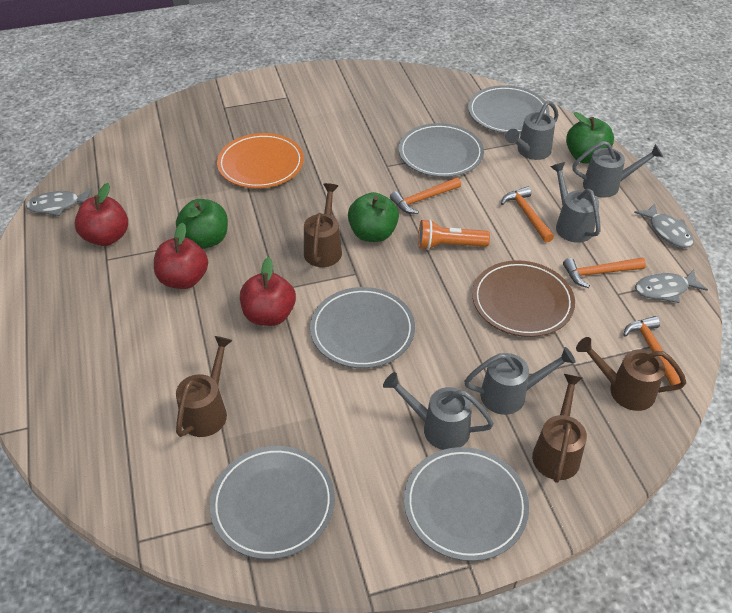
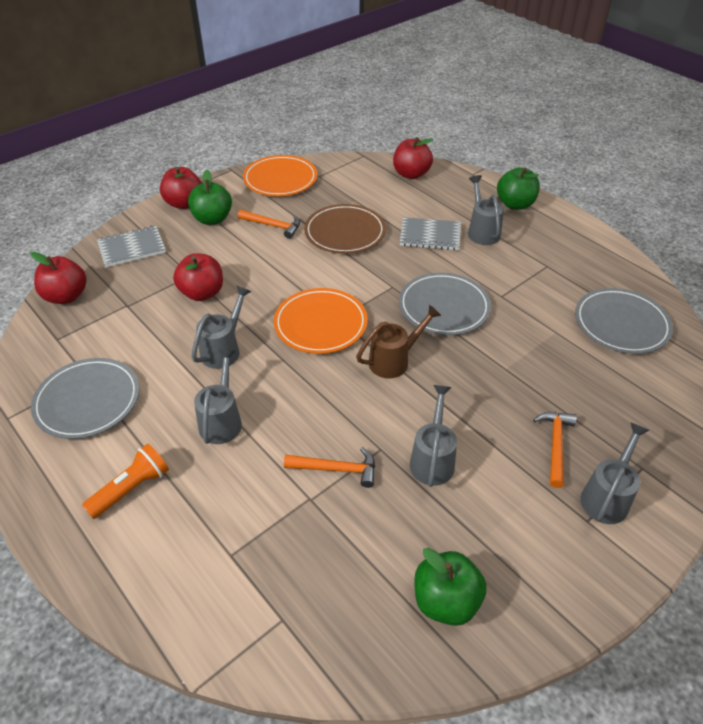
brown watering can: [176,336,233,437] [304,183,342,267] [532,374,587,483] [576,337,686,411] = 4 -> [356,305,441,378] = 1
grey fish: [26,188,92,216] [634,204,694,248] [635,270,708,303] = 3 -> none = 0
grey notebook: none = 0 -> [97,226,166,267] [400,217,461,250] = 2
grey plate: [210,446,335,559] [310,287,415,368] [399,123,484,177] [404,447,529,561] [468,85,550,134] = 5 -> [31,358,140,439] [399,272,491,335] [575,288,673,354] = 3
orange hammer: [390,177,461,214] [501,186,554,243] [563,258,646,288] [623,316,681,391] = 4 -> [238,210,300,239] [284,447,375,488] [533,412,577,488] = 3
orange plate: [217,133,304,188] = 1 -> [243,155,317,196] [274,288,368,354] = 2
red apple: [74,183,128,246] [154,222,208,289] [240,257,296,326] = 3 -> [31,252,87,304] [160,167,202,209] [173,253,223,301] [393,137,433,179] = 4

